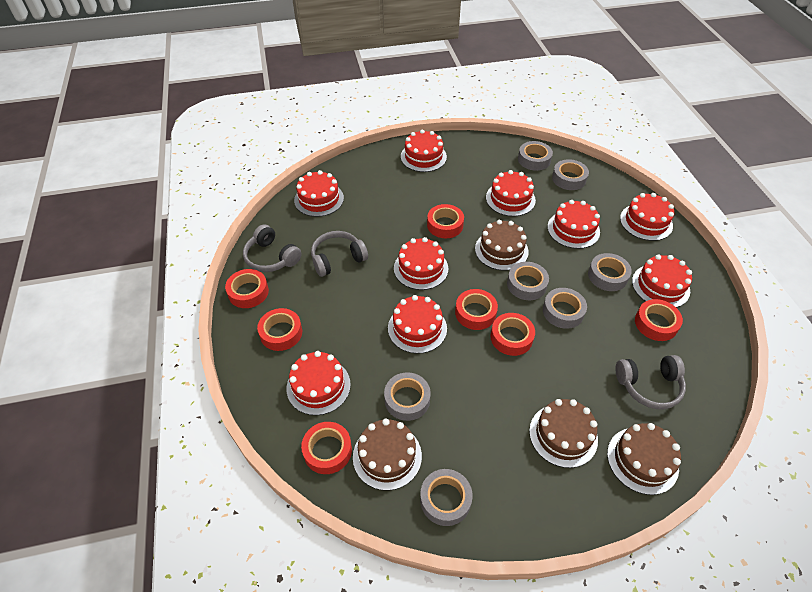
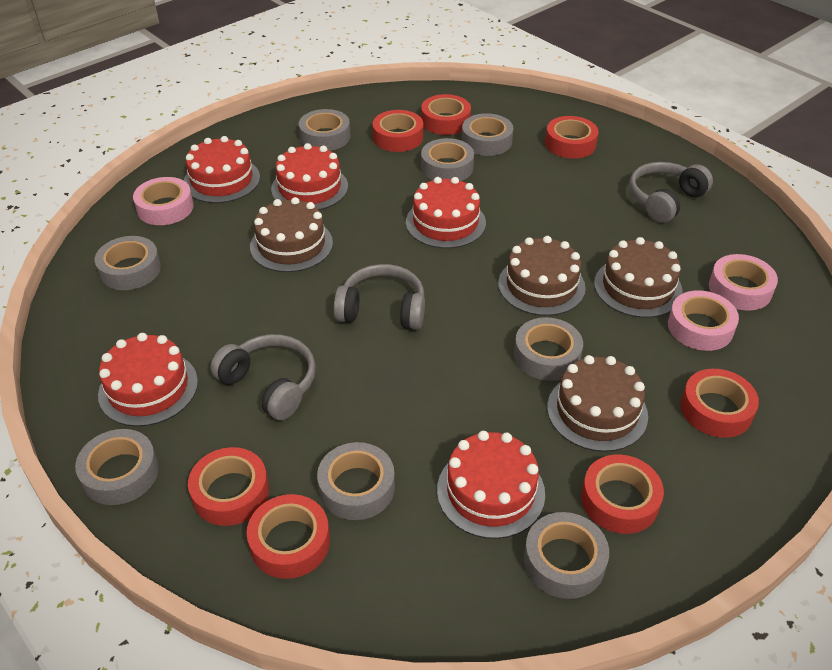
grey tape: [384,372,431,421] [420,469,473,526] [507,262,549,300] [518,141,553,171] [543,288,587,329] [552,159,589,190] [588,253,632,291] = 7 -> [75,429,159,505] [95,236,161,290] [299,109,350,151] [317,442,395,520] [421,138,474,181] [462,113,513,156] [514,317,583,381] [524,512,609,599] = 8
pink tape: none = 0 -> [133,177,194,225] [668,290,739,351] [709,254,778,310] = 3
red cake: [287,351,351,415] [294,170,344,217] [388,295,447,354] [394,237,448,290] [401,130,447,172] [486,170,536,216] [547,200,600,249] [620,193,674,241] [632,254,692,308] = 9 -> [98,333,198,427] [184,136,260,203] [271,143,348,210] [406,177,486,249] [437,431,545,539] = 5

